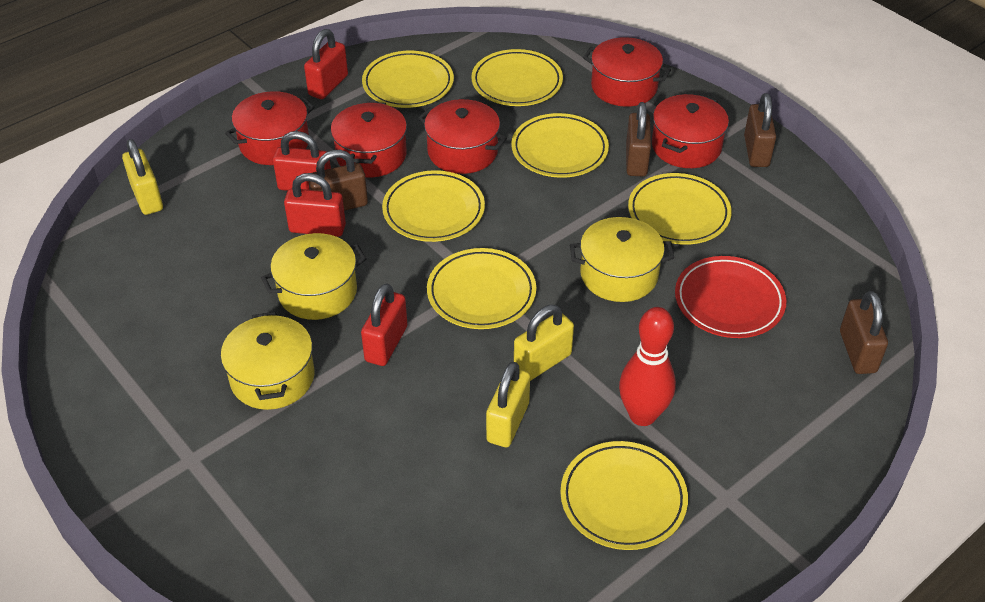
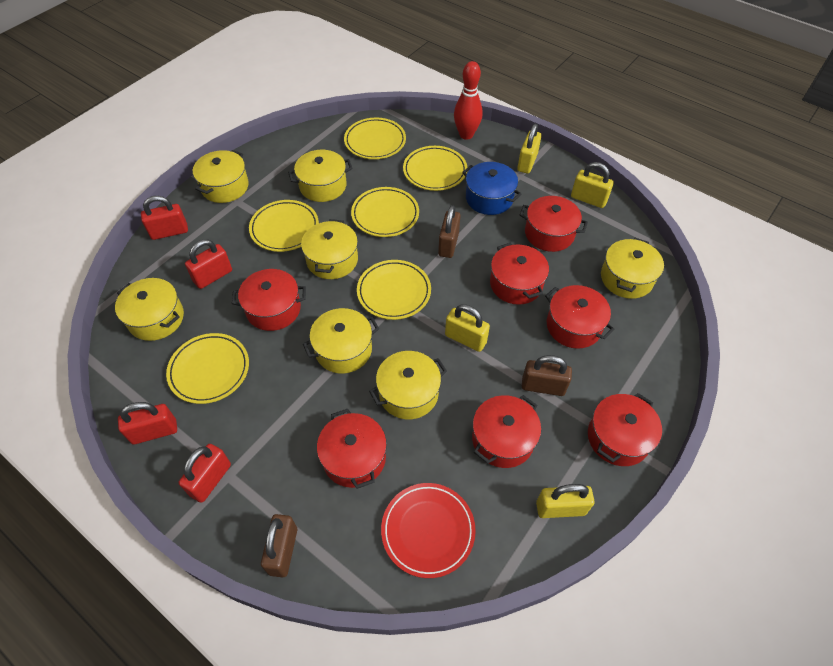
blue pot: none = 0 -> [462,162,521,215] = 1
brown padlock: [308,150,368,211] [626,102,651,176] [744,93,776,167] [840,291,888,374] = 4 -> [261,514,297,577] [438,205,460,258] [522,355,572,396] = 3
red pot: [225,91,315,165] [331,102,407,178] [418,99,507,174] [583,37,671,107] [652,94,729,168] = 5 -> [232,269,306,331] [317,409,387,489] [472,395,541,468] [490,243,549,305] [520,196,588,252] [545,285,615,349] [588,393,662,466] = 7
yellow padlock: [122,139,163,215] [486,362,530,447] [514,305,574,381] = 3 -> [445,304,490,352] [517,124,542,174] [536,484,595,518] [571,162,614,208] = 4
yellow plate: [362,51,454,108] [382,170,485,242] [427,248,536,329] [471,49,563,106] [511,113,609,178] [560,441,688,550] [628,173,732,245] = 7 -> [166,333,249,404] [249,200,319,252] [344,118,406,159] [351,187,419,237] [357,260,431,320] [403,146,467,191] = 6
yellow pot: [221,312,314,410] [261,233,366,320] [570,217,674,302] = 3 -> [115,278,184,341] [193,150,249,203] [288,150,353,202] [301,219,358,279] [303,308,379,374] [369,351,447,419] [601,238,664,299] = 7

